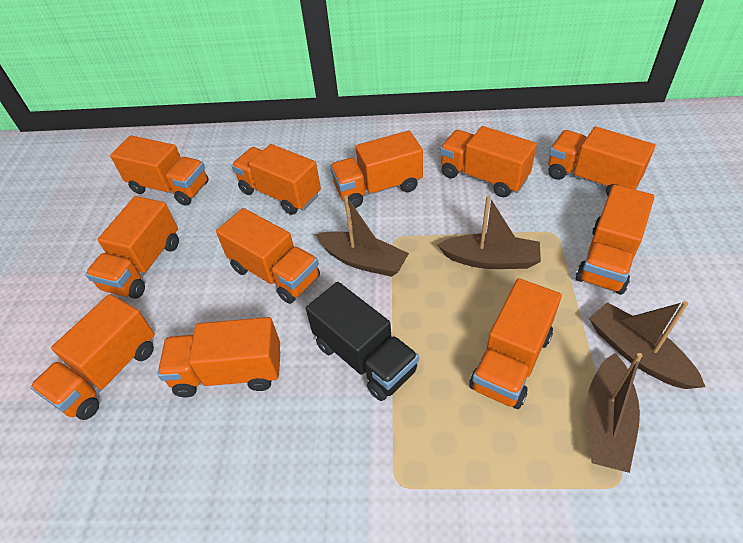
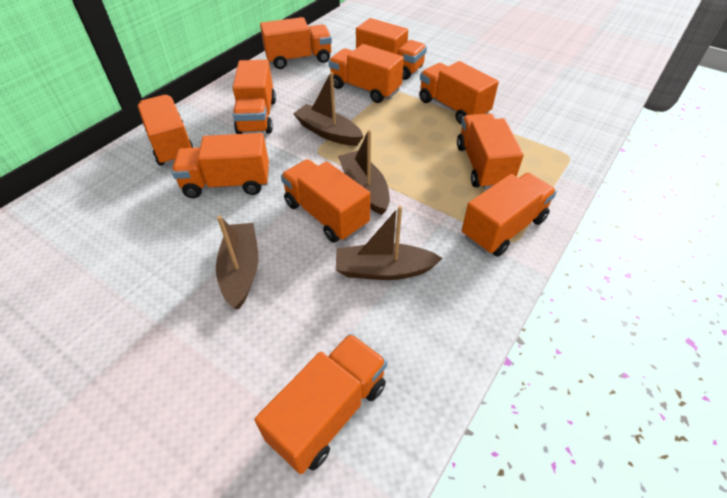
black truck: [306,282,419,401] = 1 -> none = 0

